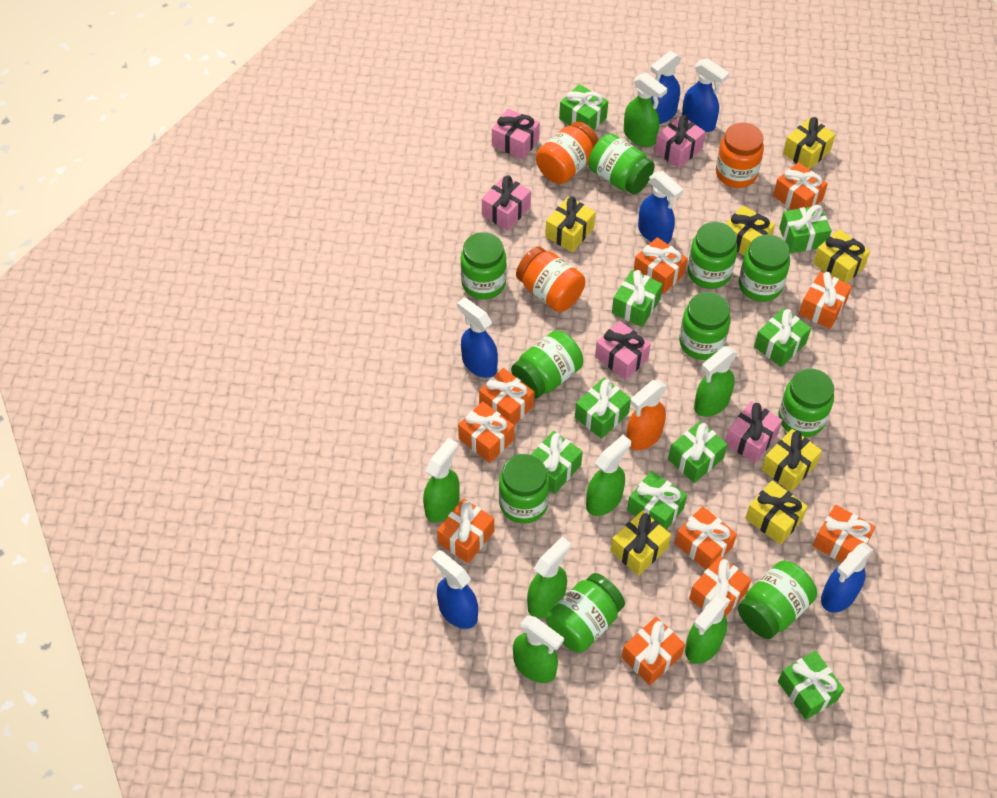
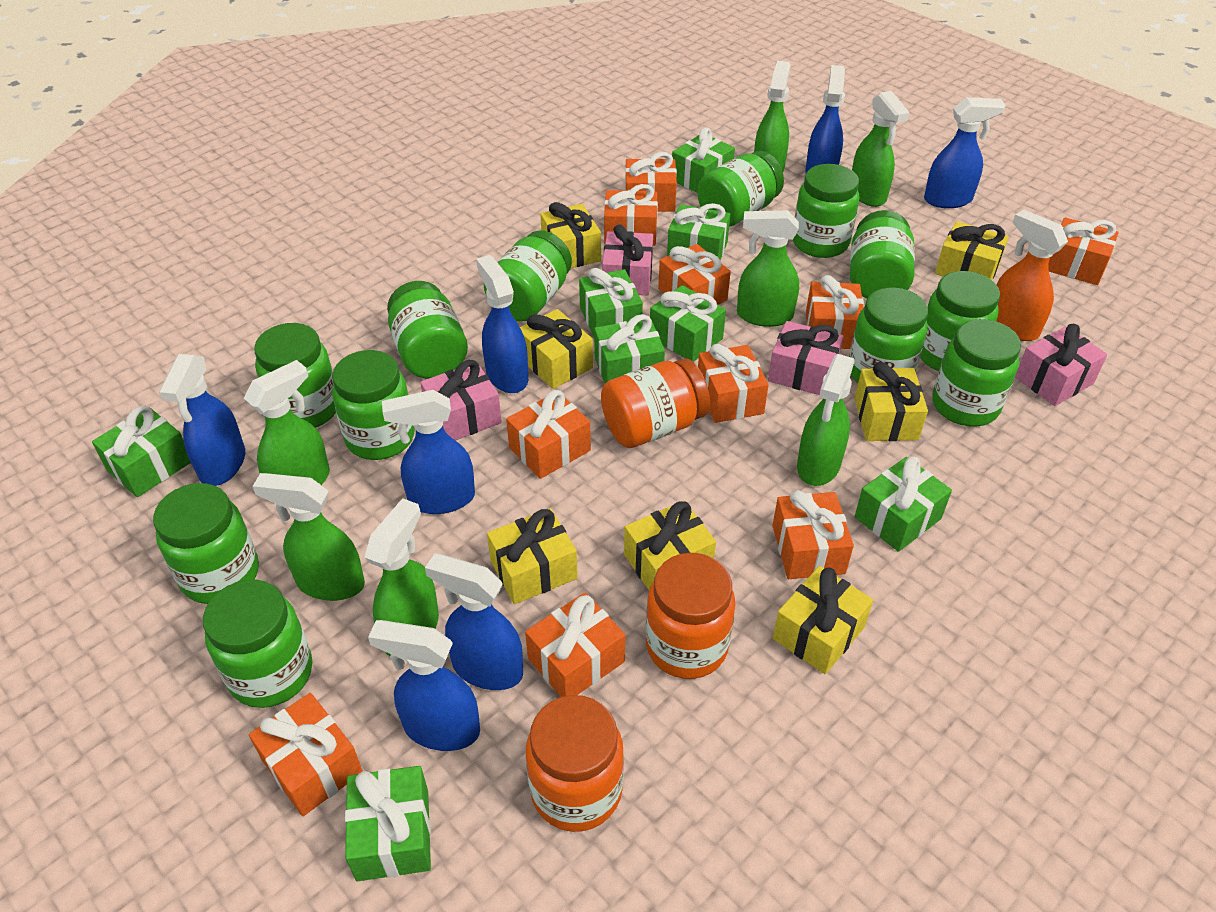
blue spray bottle: [431,550,478,629] [457,297,498,378] [638,171,683,244] [651,51,682,124] [682,58,729,132] [821,543,873,613] = 6 -> [159,354,245,486] [368,620,480,751] [382,390,475,514] [425,553,523,690] [476,255,528,393] [805,65,845,173] [924,97,1006,208] = 7
green gift: [531,431,583,494] [559,84,608,131] [575,378,631,439] [612,270,663,327] [627,471,687,530] [668,421,727,483] [754,308,811,367] [778,651,844,720] [779,205,831,253] = 9 -> [92,406,191,497] [345,766,431,881] [579,268,643,337] [594,314,665,384] [650,285,726,362] [667,203,730,260] [672,128,735,193] [855,457,952,552] = 8
green jar: [461,232,507,300] [499,454,550,524] [511,330,583,399] [546,573,625,653] [588,133,655,194] [679,292,731,360] [688,222,737,289] [738,561,817,639] [739,234,790,302] [778,368,834,437] = 10 -> [153,483,259,604] [203,580,312,708] [254,323,336,428] [332,350,415,460] [387,281,468,379] [484,230,572,322] [698,151,784,227] [793,164,859,258] [849,287,928,383] [850,210,915,299] [920,271,1000,371] [932,319,1021,426] = 12
pink gift: [482,175,531,231] [492,109,540,160] [595,321,651,380] [655,115,705,168] [725,401,782,463] = 5 -> [420,360,502,440] [602,225,653,295] [768,321,844,395] [1015,324,1107,406] = 4

